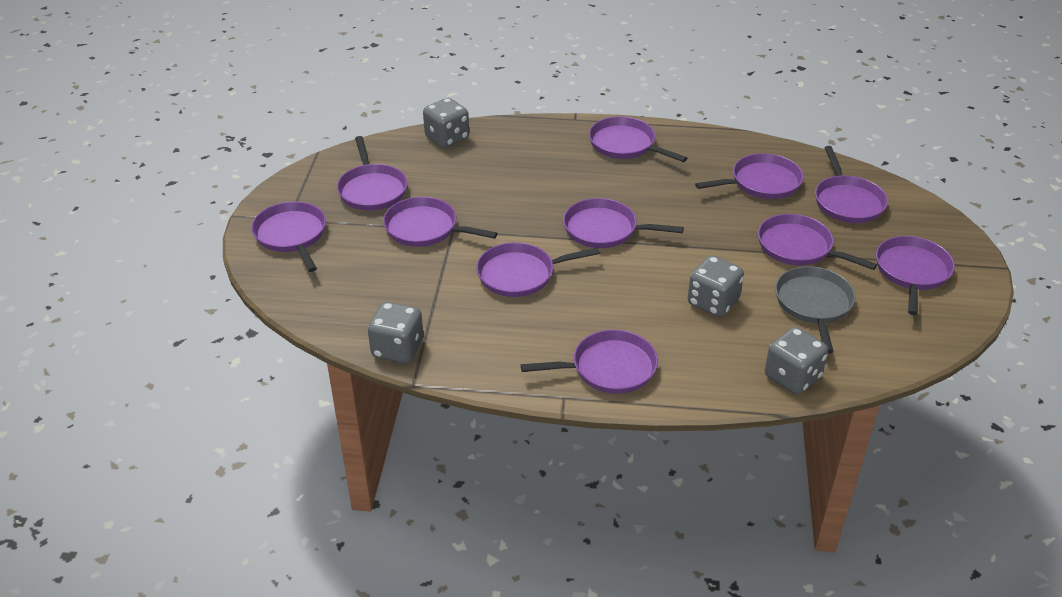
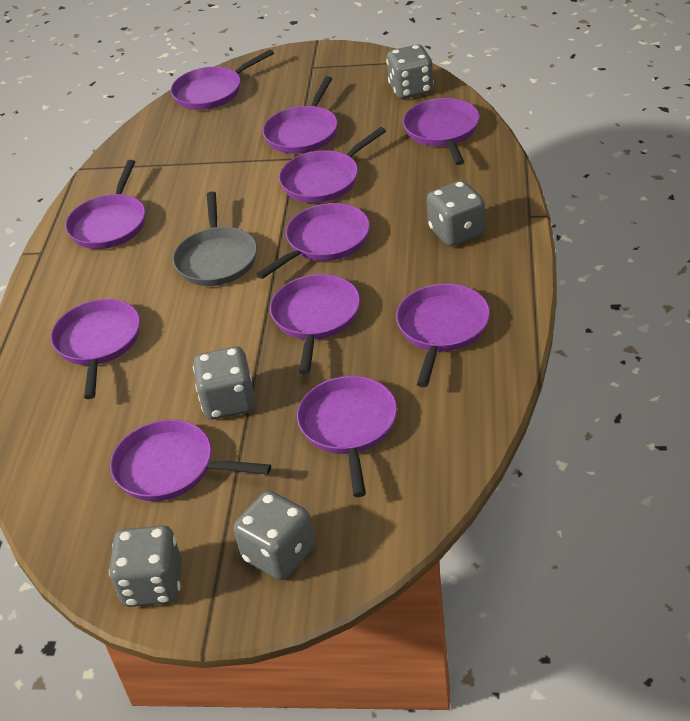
grey dice: [368,302,424,363] [423,98,469,148] [688,255,744,317] [765,327,828,394] = 4 -> [109,525,182,607] [193,347,255,419] [234,491,315,580] [386,45,434,99] [427,181,486,247] = 5

